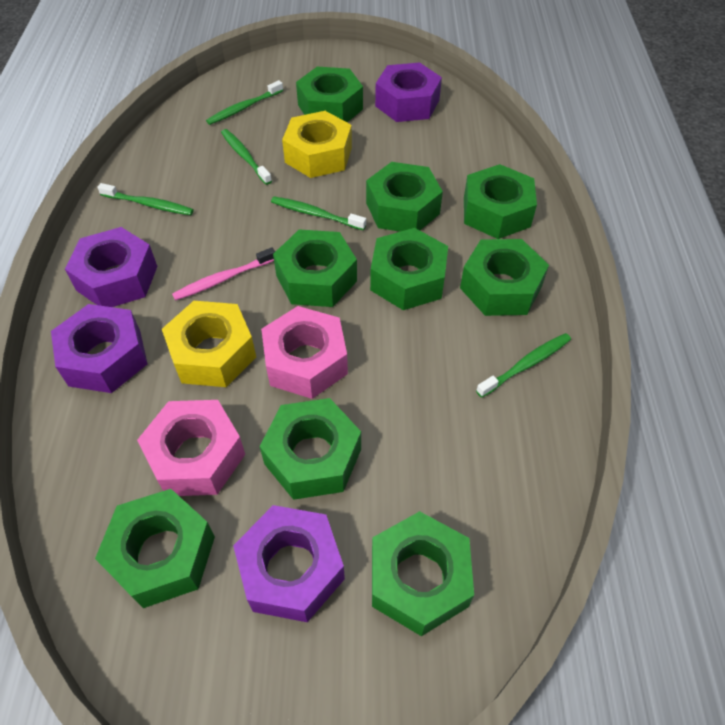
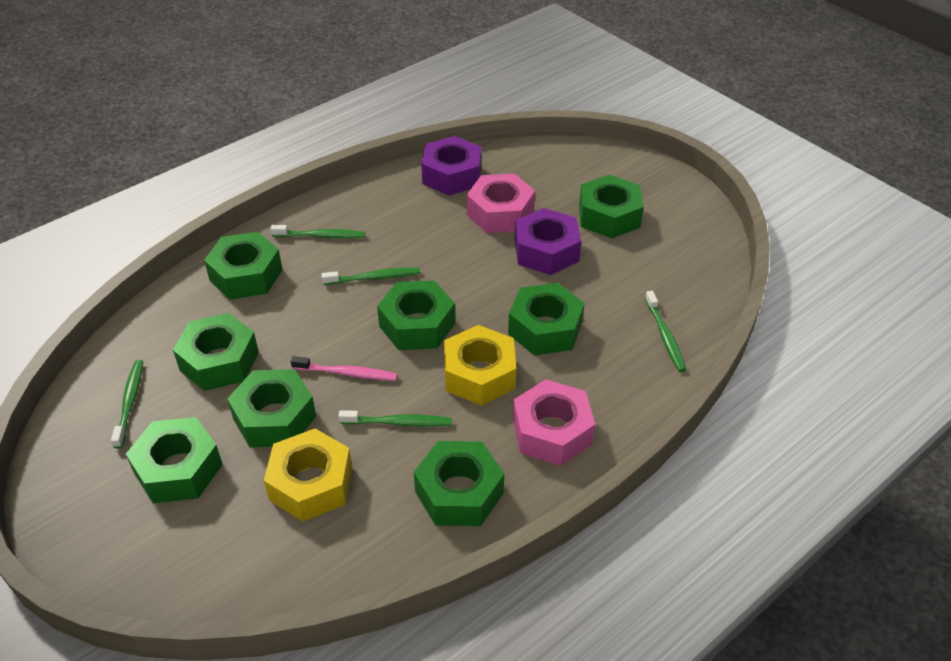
green nut: [95,489,215,608] [260,398,361,500] [273,229,357,307] [296,67,363,122] [366,162,443,232] [370,228,448,310] [372,511,474,636] [460,239,549,316] [464,164,537,239] = 9 -> [126,417,223,503] [173,313,259,391] [204,232,283,299] [227,369,316,447] [377,281,455,350] [414,441,504,526] [508,283,584,355] [579,175,644,238] = 8
purple nut: [51,304,147,393] [65,227,158,307] [233,505,345,622] [375,62,442,122] = 4 -> [421,136,481,196] [514,208,581,275] = 2

